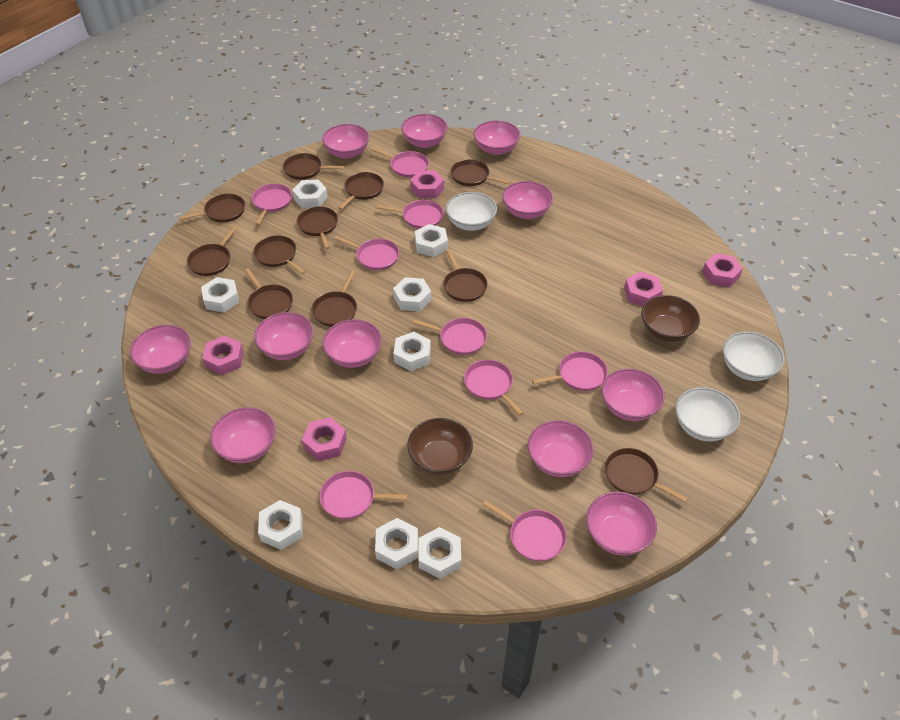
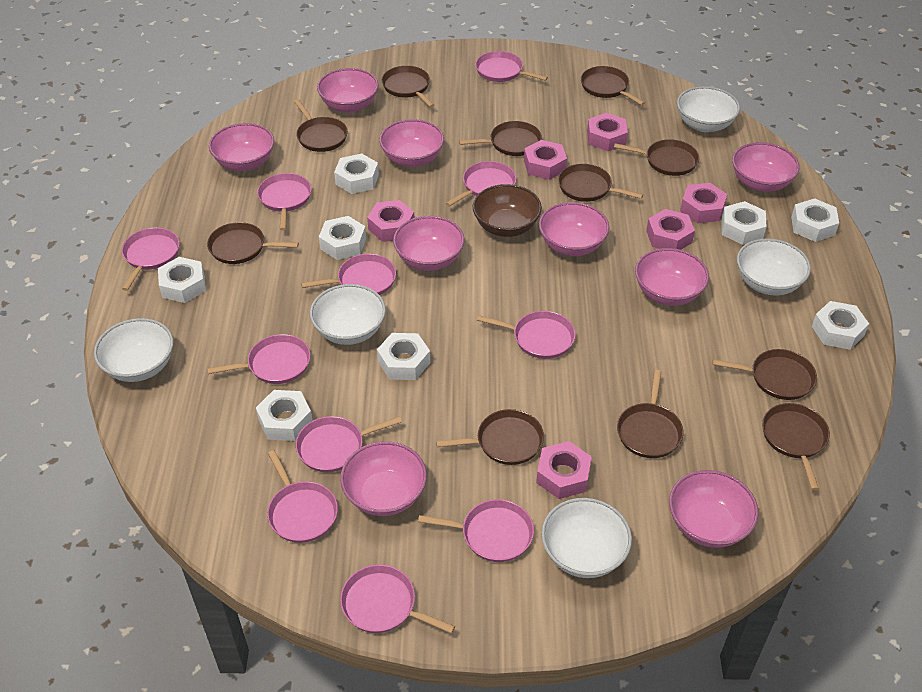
brown bowl: [407,418,473,475] [641,295,700,342] = 2 -> [472,184,542,237] = 1
pink bowl: [130,325,191,374] [210,407,276,463] [254,312,314,360] [322,124,369,159] [322,319,382,368] [401,114,448,148] [474,120,520,155] [503,181,553,219] [528,420,594,477] [586,492,657,556] [602,368,665,421] = 11 -> [209,123,274,171] [317,68,379,113] [340,441,427,516] [379,119,444,167] [393,216,464,271] [539,202,609,256] [635,248,709,306] [669,470,758,548] [732,142,800,192] = 9
pink nut: [202,336,244,375] [302,417,347,461] [410,171,444,198] [624,271,663,306] [702,253,743,287] = 5 -> [367,200,414,242] [524,140,567,180] [536,441,592,499] [587,113,628,151] [646,209,695,250] [680,183,727,223] = 6
pink pan: [252,184,292,225] [319,471,408,519] [334,236,399,270] [371,147,429,178] [377,200,444,229] [413,318,487,355] [464,360,524,416] [483,500,567,561] [532,352,608,391] = 9 -> [122,227,180,291] [207,334,311,384] [257,173,312,230] [267,450,338,543] [296,416,402,472] [301,254,396,295] [340,565,455,633] [418,499,534,562] [446,161,516,207] [475,51,548,82] [477,311,576,359] = 11
white bowl: [446,192,497,231] [675,387,740,442] [723,332,785,381] = 3 -> [94,318,173,382] [310,284,386,345] [541,498,632,578] [677,86,740,132] [737,239,811,296] = 5

